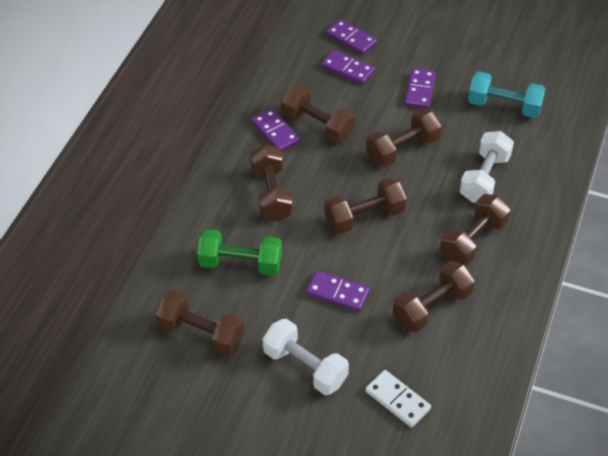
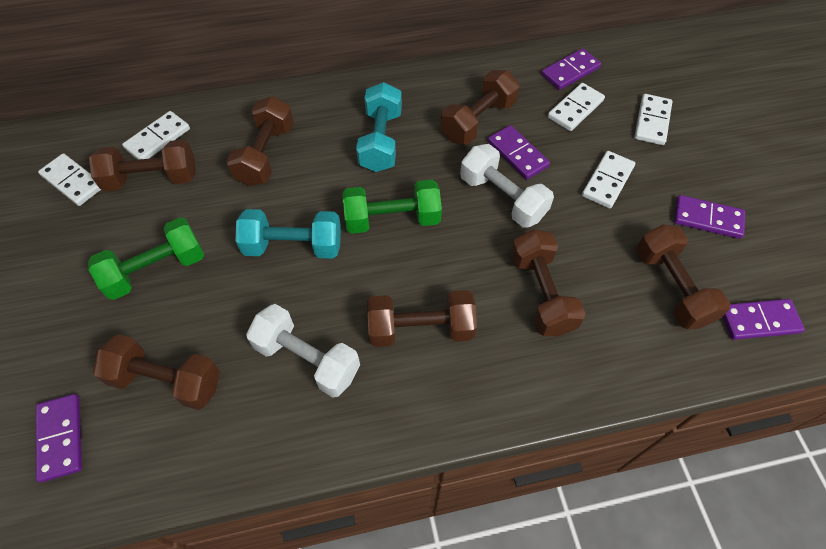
green dumbbell: [197,229,282,276] = 1 -> [88,218,204,300] [342,180,442,234] = 2
turquoise dumbbell: [468,72,546,118] = 1 -> [236,209,341,259] [356,82,402,172] = 2
white domino: [365,370,431,427] = 1 -> [38,153,101,206] [122,111,190,160] [548,83,605,131] [582,151,635,209] [634,94,672,145] = 5

